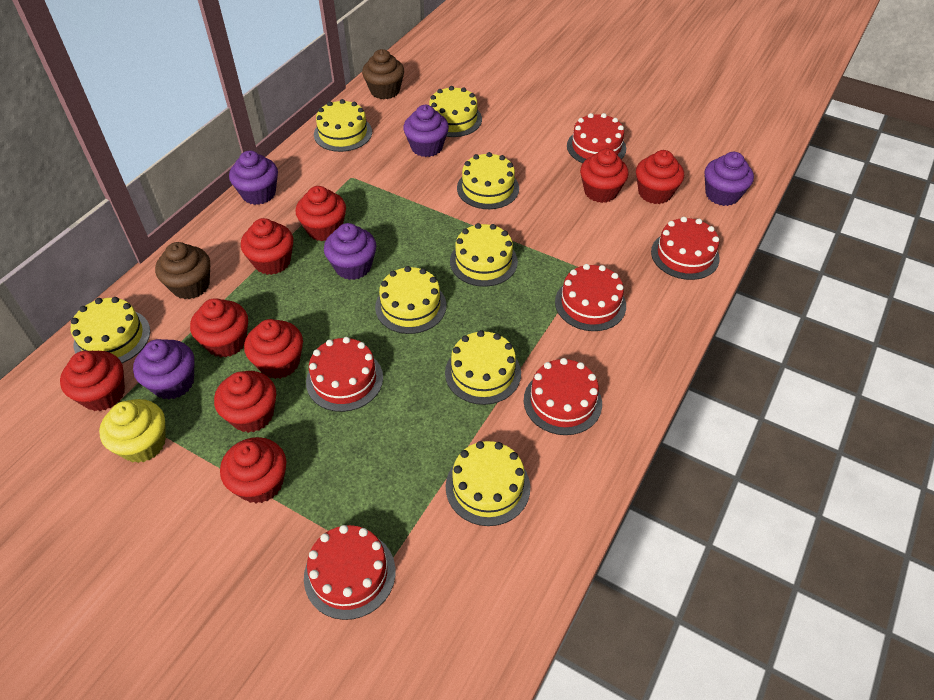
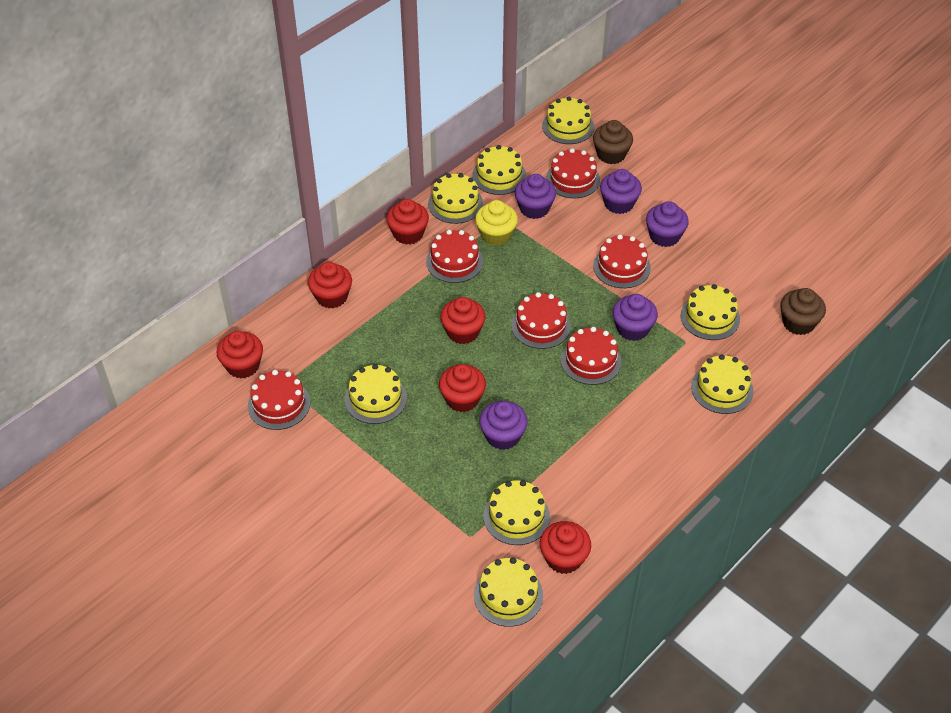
red cupcake: [60,351,125,411] [190,298,248,358] [214,371,276,433] [220,437,286,503] [241,218,293,275] [244,319,303,379] [296,186,346,241] [580,149,629,203] [636,150,684,204] = 9 -> [217,331,263,379] [308,262,352,308] [386,199,429,245] [439,364,486,412] [440,297,486,344] [540,521,591,574] = 6

